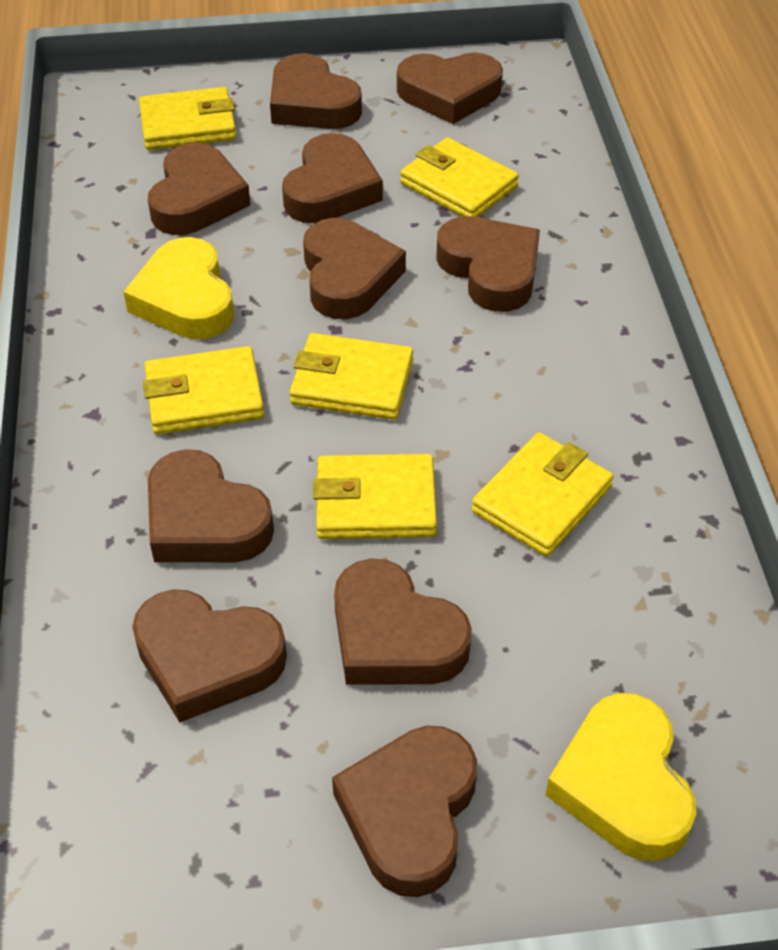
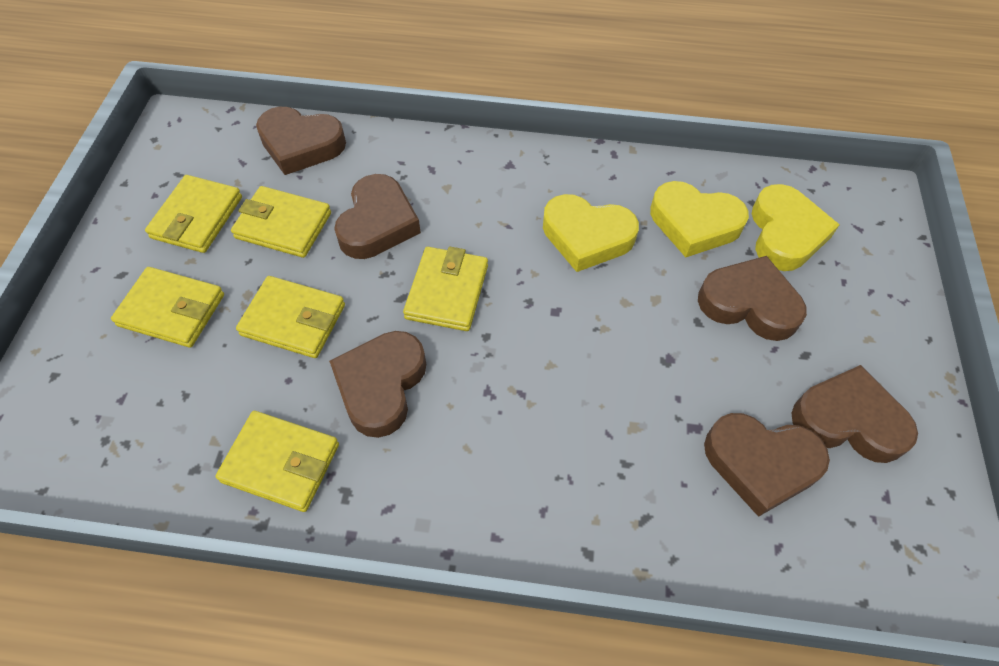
brown heart: [132,589,287,723] [148,143,251,235] [148,449,274,562] [270,53,362,129] [282,133,383,223] [303,218,406,319] [332,726,477,897] [334,558,472,685] [397,53,503,124] [436,216,540,312] = 10 -> [256,107,346,175] [329,331,426,438] [334,174,421,259] [698,256,807,341] [704,413,830,517] [791,365,918,463] = 6
yellow heart: [124,237,234,339] [545,693,696,861] = 2 -> [543,194,639,272] [650,181,749,257] [752,184,840,271] = 3

